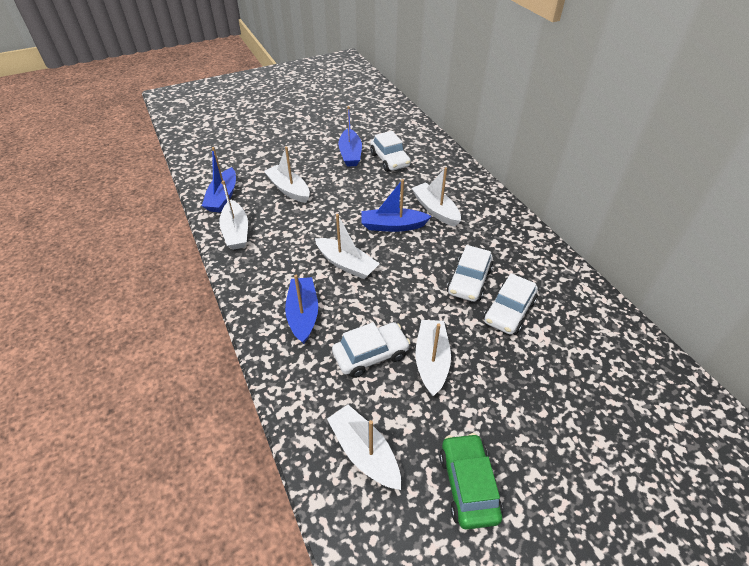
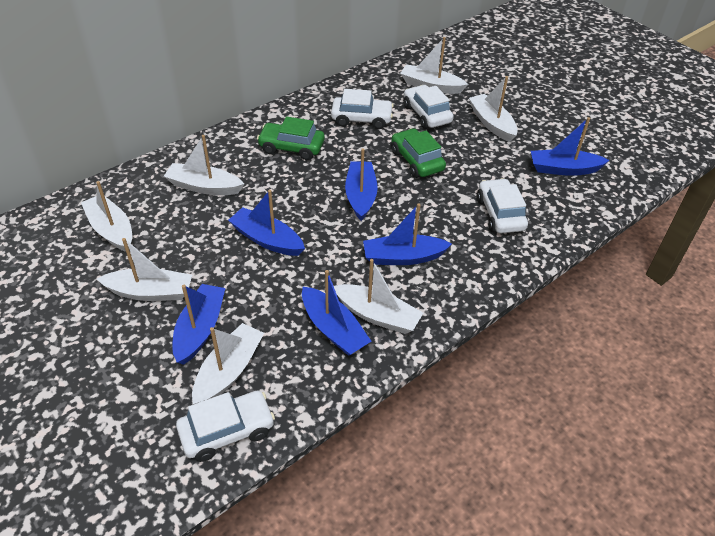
blue boat: [202,147,236,213] [285,275,318,344] [338,106,362,167] [362,179,432,232] = 4 -> [172,284,225,365] [228,190,305,256] [302,270,371,356] [345,148,378,221] [363,203,452,265] [531,117,610,176] = 6
green car: [439,433,503,529] = 1 -> [257,117,325,160] [391,128,446,178] = 2
white boat: [219,180,248,250] [264,147,310,203] [315,214,380,279] [327,404,401,490] [412,167,461,227] [415,320,451,396] = 6 -> [81,181,132,252] [97,238,192,301] [164,135,244,195] [192,323,264,404] [334,259,423,334] [400,37,468,94] [469,76,518,142] = 7

